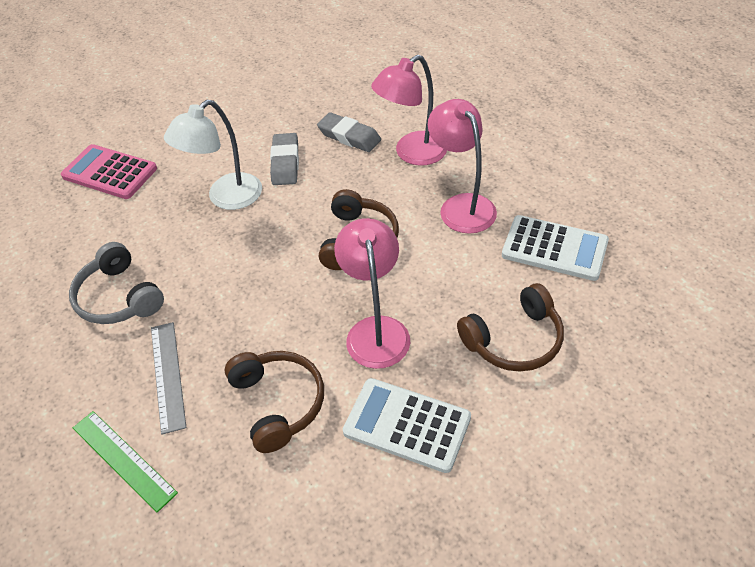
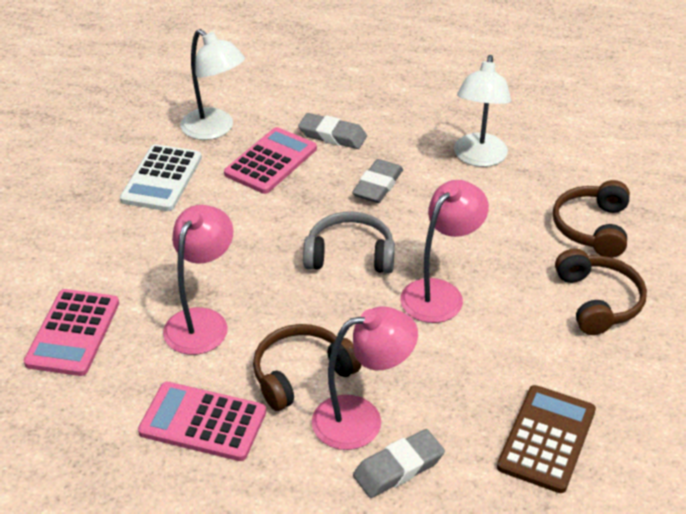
brown calculator: none = 0 -> [497,385,596,493] = 1
green ruler: [73,411,178,512] = 1 -> none = 0
grey eraser: [270,133,299,185] [317,112,381,152] = 2 -> [298,113,367,149] [352,159,403,203] [353,429,445,498] = 3
grey ruler: [151,322,187,435] = 1 -> none = 0
pink calculator: [61,144,157,199] = 1 -> [24,289,119,376] [138,382,266,461] [224,127,317,194] = 3
white calculator: [343,378,471,473] [502,215,609,281] = 2 -> [120,144,202,211] = 1
white lamp: [164,100,262,210] = 1 -> [181,29,245,140] [454,55,511,167] = 2

